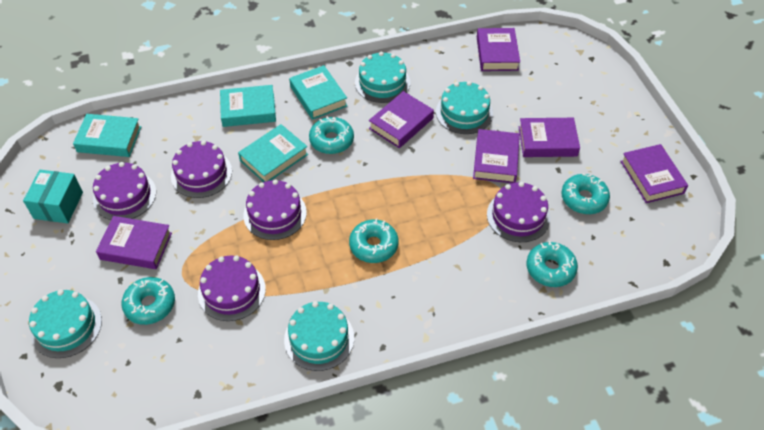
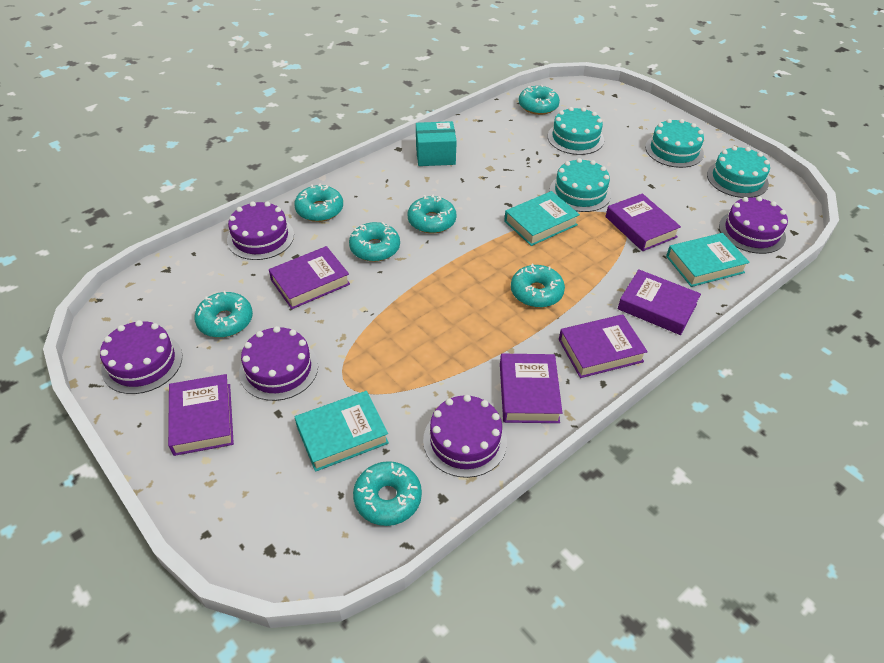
turquoise book: [73,114,141,157] [220,85,276,127] [238,124,308,182] [289,65,347,120] = 4 -> [295,391,389,472] [504,191,580,246] [666,233,750,287] = 3
turquoise donut: [122,277,175,325] [309,116,354,154] [349,219,399,263] [526,241,578,287] [561,174,610,214] = 5 -> [194,291,253,338] [294,184,343,222] [349,222,400,262] [353,461,422,526] [408,195,456,233] [511,264,565,308] [519,85,560,115] = 7

